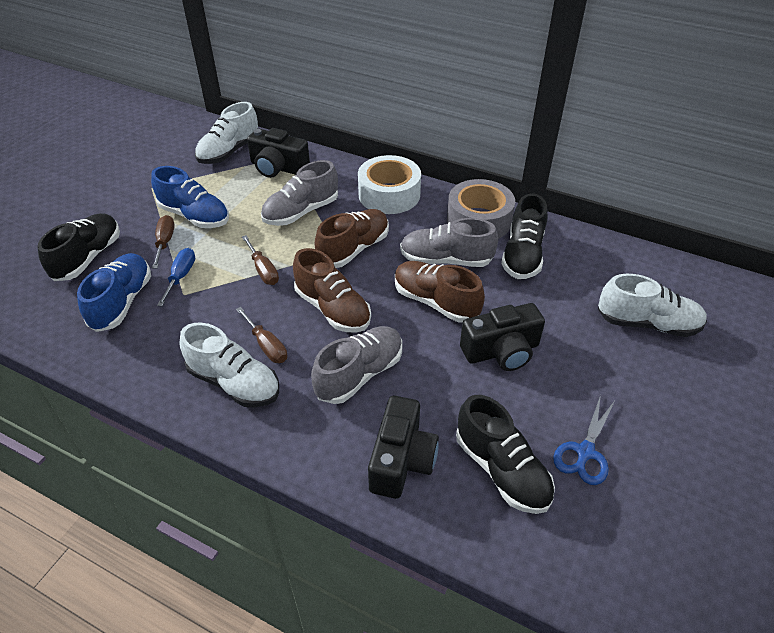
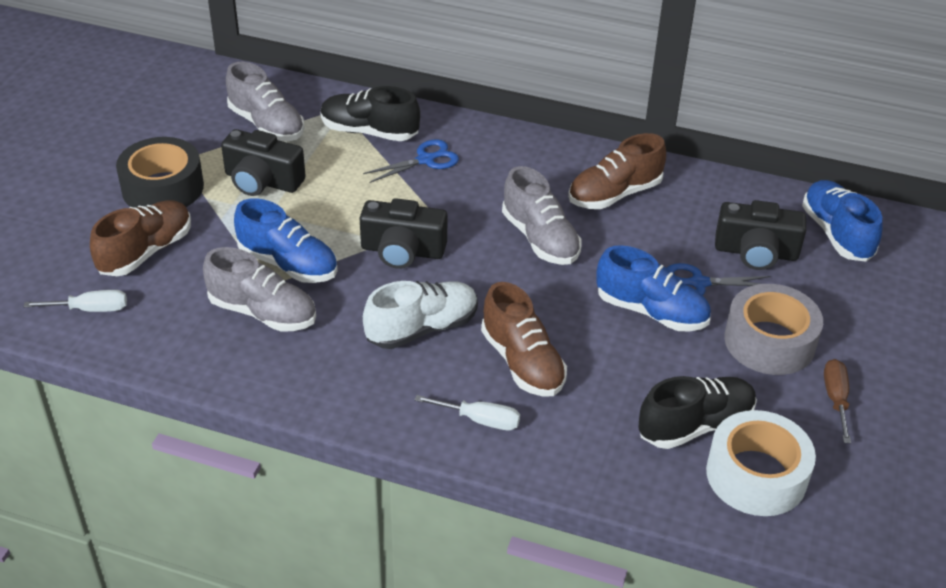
black shoe: [38,213,120,281] [456,395,555,514] [501,194,547,279] = 3 -> [320,86,420,141] [638,376,757,449] = 2
black tape: none = 0 -> [116,137,204,208] = 1
blue scissors: [553,395,615,485] = 1 -> [363,139,459,183] [667,263,770,295] = 2
blue screwdriver: [157,248,195,307] = 1 -> none = 0
blue shoe: [77,253,151,332] [151,166,229,228] = 2 -> [234,198,338,283] [596,245,711,331] [802,180,883,262] = 3
brown screwdriver: [152,215,175,269] [236,307,287,363] [242,235,279,285] = 3 -> [824,359,851,443] = 1
white screwdriver: none = 0 -> [24,290,127,312] [415,395,520,430] = 2
white shoe: [179,323,279,407] [195,102,258,164] [598,274,707,337] = 3 -> [363,281,478,349] = 1

